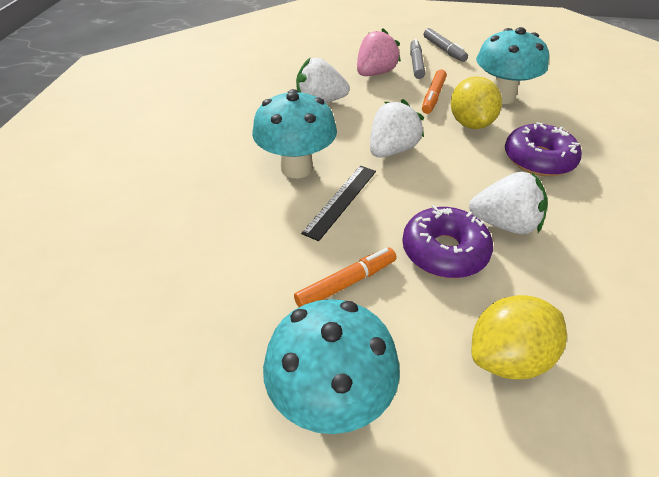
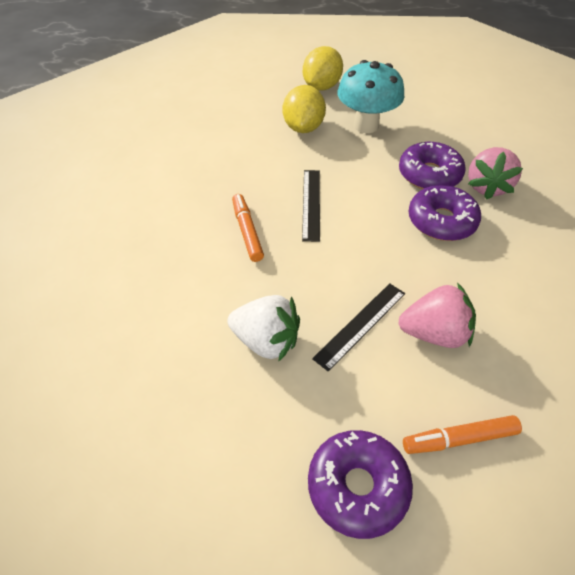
black ruler: [301,166,376,241] = 1 -> [302,170,320,242] [312,283,405,372] = 2
grey marker: [410,39,425,79] [424,28,468,62] = 2 -> none = 0
pink strawberry: [357,28,401,76] = 1 -> [398,283,476,348] [468,147,523,200] = 2
purple donut: [402,205,493,278] [505,122,582,176] = 2 -> [308,430,413,539] [399,142,466,189] [408,185,481,241] = 3
turquoise mushroom: [252,89,337,178] [263,299,400,434] [476,27,549,104] = 3 -> [338,60,404,133] = 1
white strawberry: [296,58,350,103] [370,99,424,157] [469,172,548,234] = 3 -> [227,295,300,362] = 1

